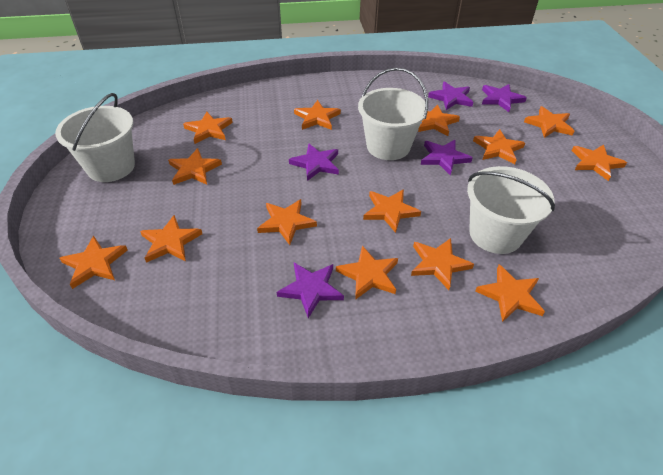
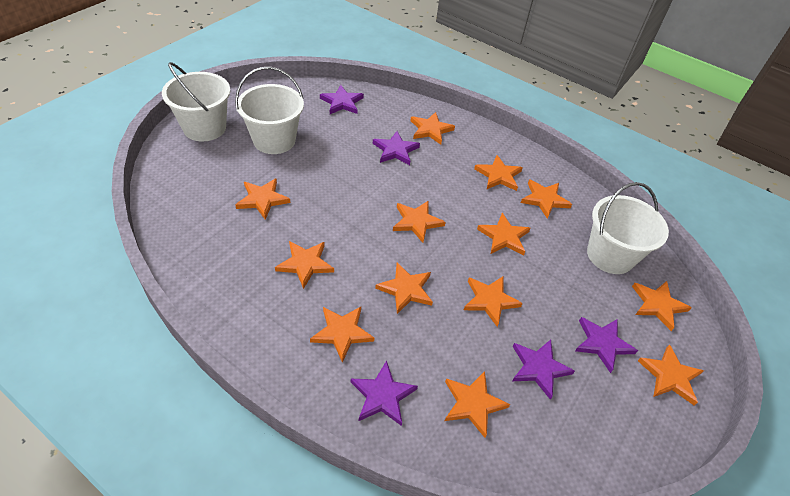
orange star: [59,236,128,289] [140,215,202,263] [168,148,222,185] [183,112,233,144] [257,199,317,245] [294,100,341,130] [336,246,398,300] [363,189,421,233] [411,238,474,290] [418,104,460,136] [473,129,525,164] [475,265,545,322] [524,106,574,138] [572,144,627,181] = 14 -> [235,178,290,220] [275,241,334,289] [310,307,375,363] [375,263,433,314] [393,200,446,243] [410,112,455,145] [445,371,510,438] [464,276,523,327] [474,155,523,191] [477,213,530,255] [521,179,572,219] [632,281,692,331] [638,344,704,405] = 13

